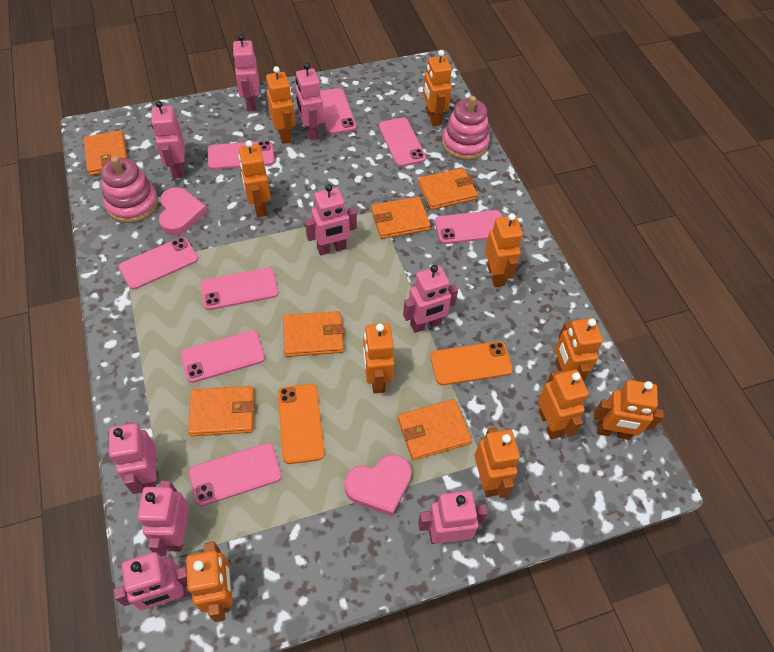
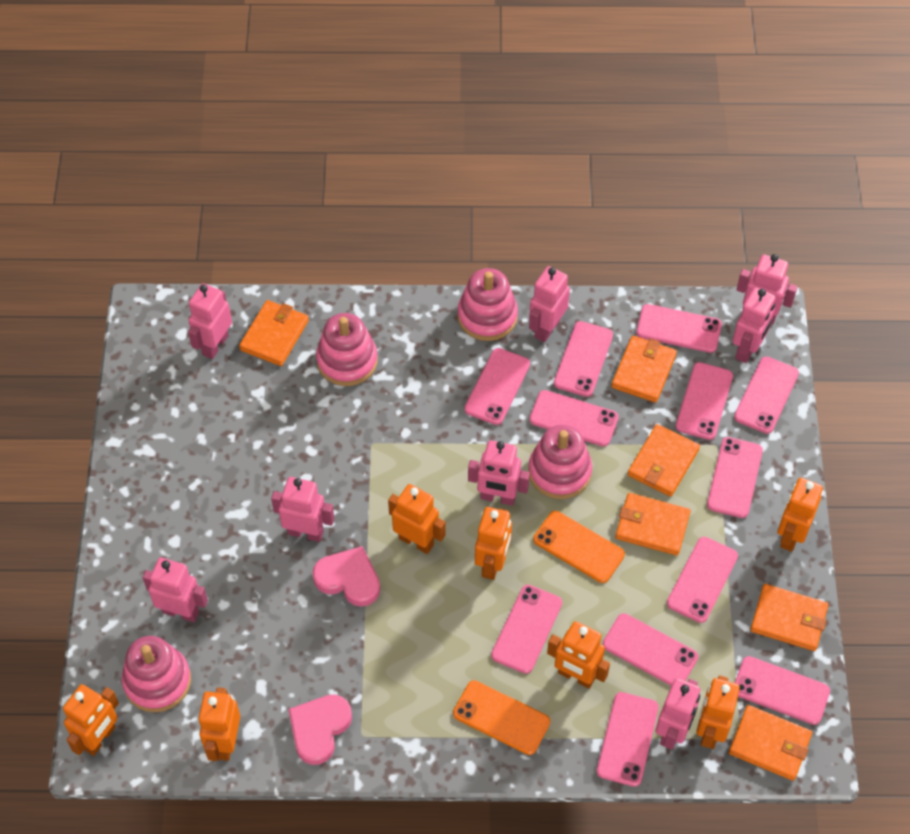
orange robot: [186,542,233,622] [239,140,271,217] [266,66,295,144] [363,323,394,393] [423,50,452,126] [474,427,520,498] [485,213,523,287] [538,370,589,439] [555,318,603,381] [594,380,664,440] = 10 -> [63,684,119,756] [198,687,240,761] [388,484,446,554] [475,507,512,580] [547,621,610,689] [696,675,740,749] [777,478,823,552] = 7
pink phone: [119,237,198,290] [181,330,265,383] [189,443,282,506] [200,268,278,310] [208,141,274,170] [320,88,357,134] [379,117,426,167] [435,210,502,244] = 8 -> [464,348,530,425] [491,585,562,674] [529,390,619,446] [554,321,613,397] [597,692,659,787] [603,613,698,686] [636,304,722,353] [667,537,738,623] [676,362,733,440] [707,437,763,518] [734,356,799,434] [735,656,830,725] = 12
pink robot: [109,422,156,494] [113,552,187,610] [137,480,189,556] [151,101,185,178] [232,34,259,111] [296,63,324,140] [305,184,357,255] [403,265,458,333] [418,491,488,544] = 9 -> [143,557,208,622] [188,283,232,359] [271,477,334,542] [468,440,530,506] [529,266,570,342] [655,678,700,750] [732,287,776,363] [737,254,797,325] = 8
pink stacking toy: [101,156,158,223] [442,96,490,160] = 2 -> [122,636,191,712] [316,313,378,386] [457,268,518,341] [528,425,592,499] = 4

